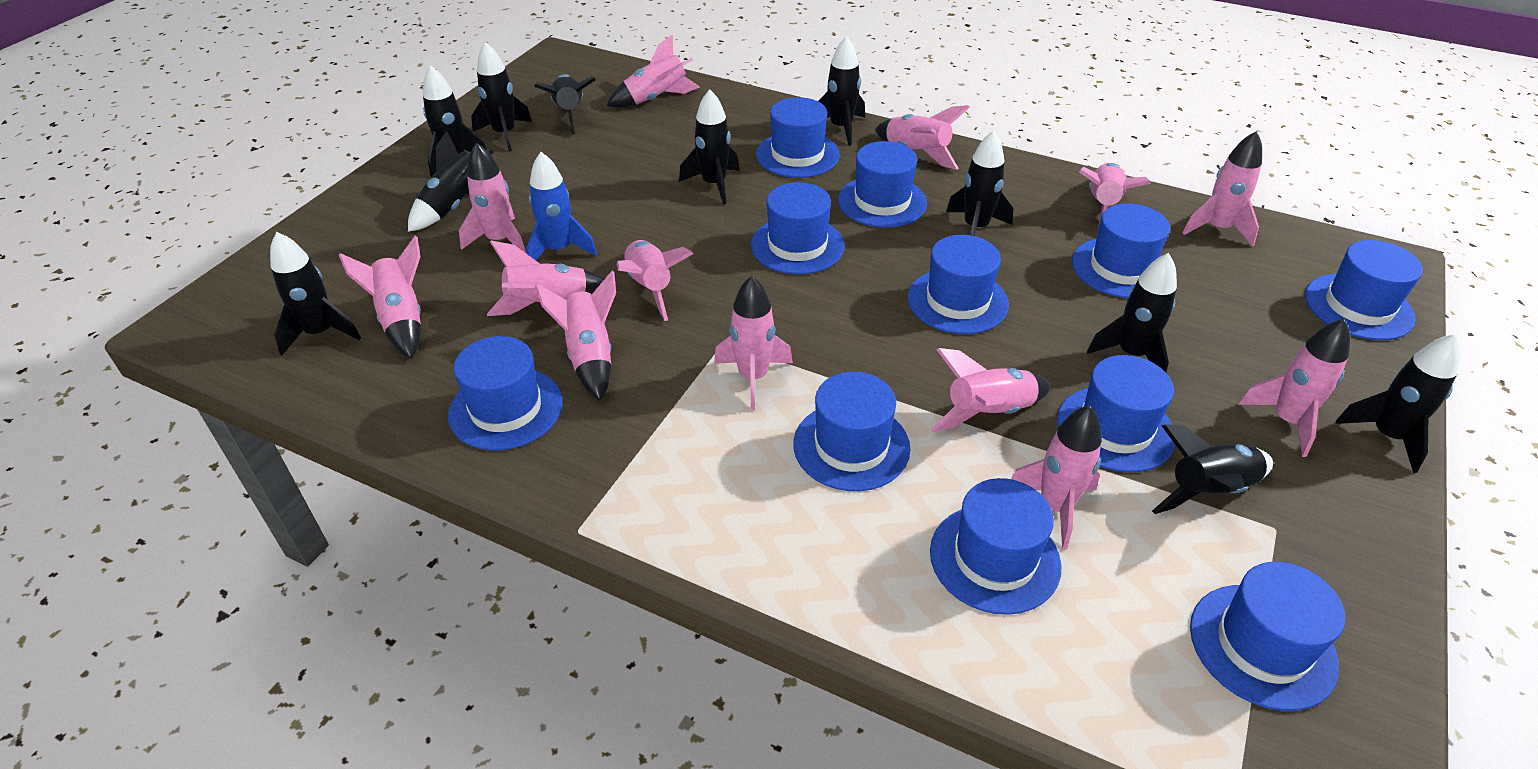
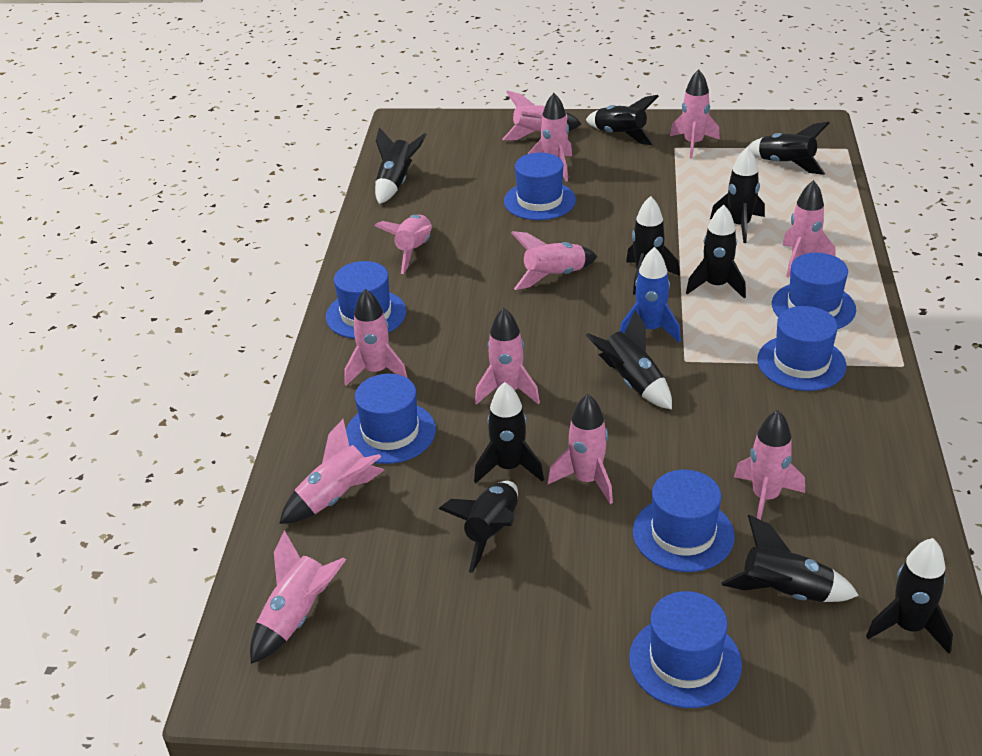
blue hat: [448,336,563,450] [751,182,845,274] [756,97,840,178] [793,372,910,491] [838,141,927,228] [908,235,1009,334] [930,478,1062,615] [1057,355,1175,473] [1072,203,1170,298] [1190,562,1345,711] [1305,240,1423,340] = 11 -> [326,261,406,339] [346,374,436,464] [504,153,576,220] [629,591,742,708] [633,470,735,572] [757,306,846,391] [772,253,856,329] = 7
pink rocket: [339,236,421,359] [459,142,526,253] [487,240,604,316] [535,271,616,401] [607,35,700,107] [616,240,693,321] [714,276,793,411] [875,105,970,170] [931,348,1051,432] [1011,405,1102,550] [1079,163,1151,230] [1183,131,1262,246] [1238,319,1350,457] = 13 -> [250,530,346,664] [279,419,384,524] [345,289,407,386] [374,215,432,274] [475,308,540,405] [502,91,581,140] [511,231,598,290] [528,93,572,182] [548,394,613,504] [670,69,720,158] [734,410,805,520] [782,180,835,278] = 12

